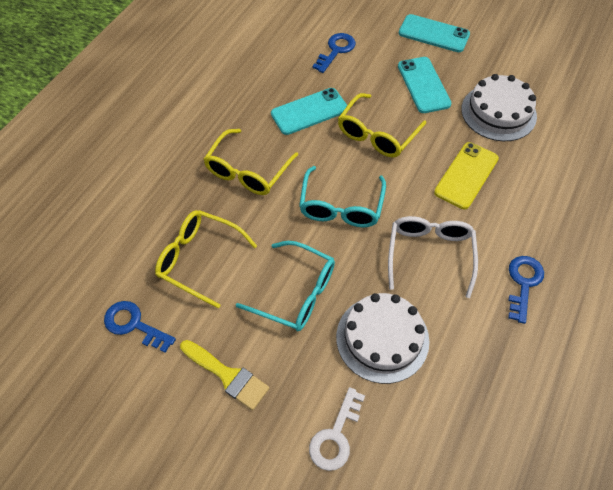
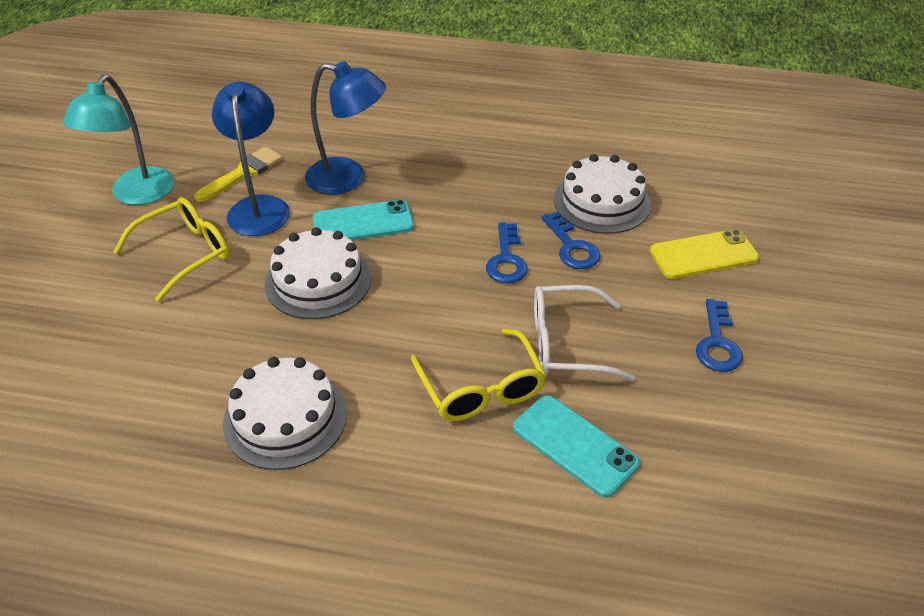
blue lamp: none = 0 -> [212,82,290,236] [305,61,386,195] = 2
turquoise glasses: [236,241,335,331] [299,166,386,227] = 2 -> none = 0
turquoise lamp: none = 0 -> [62,74,175,205] = 1
turquoise phone: [271,88,347,135] [398,57,451,113] [399,14,470,52] = 3 -> [313,200,414,240] [513,395,640,498] = 2
white cake: [336,293,429,384] [461,74,537,141] = 2 -> [223,357,347,470] [265,227,371,319] [554,154,651,234] = 3
white key: [309,387,365,471] = 1 -> none = 0
yellow glasses: [155,210,257,309] [203,129,298,195] [338,93,426,158] = 3 -> [114,197,229,302] [411,329,546,421] = 2

